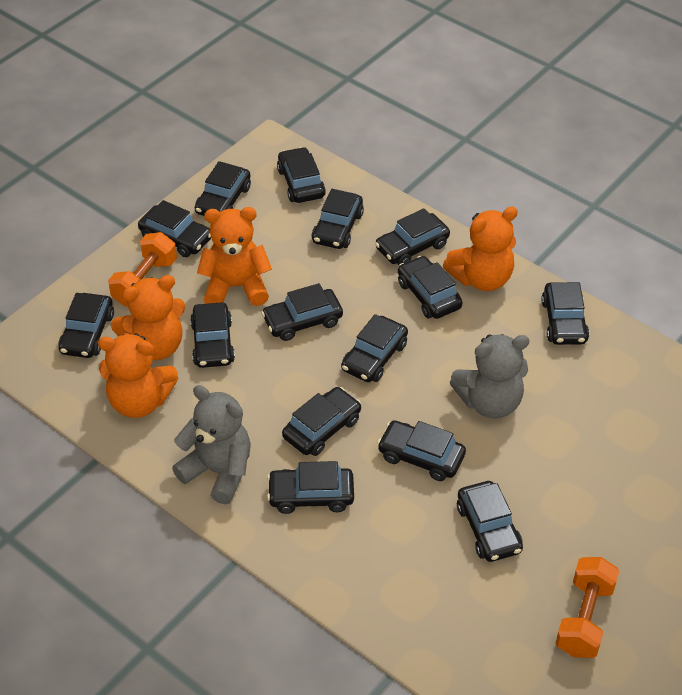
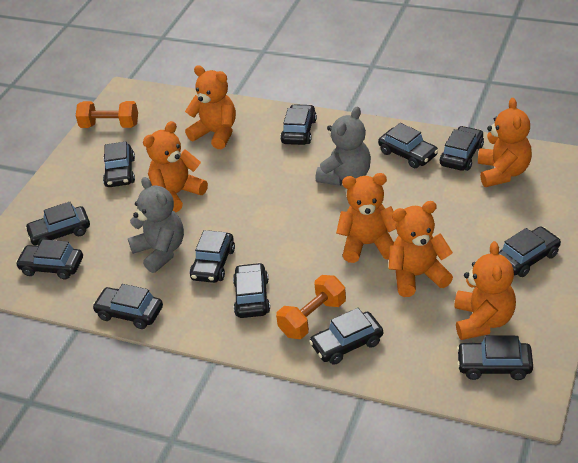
black car: [58,293,114,358] [138,200,211,257] [190,302,235,368] [195,161,251,216] [261,283,343,341] [267,461,354,514] [277,147,326,203] [282,387,361,456] [312,189,364,249] [341,314,408,382] [375,208,450,265] [377,420,466,481] [398,256,463,319] [457,481,523,562] [541,282,589,345] = 15 -> [16,239,83,280] [25,202,90,246] [92,284,163,329] [103,142,135,187] [190,230,235,283] [233,263,270,318] [280,104,317,145] [309,308,383,365] [378,123,438,168] [440,126,484,171] [457,336,533,380] [499,226,561,277] = 12
orange teddy bear: [98,333,178,418] [111,275,186,360] [197,207,272,306] [443,207,518,291] = 4 -> [143,121,208,213] [185,65,236,149] [336,173,396,263] [389,201,453,297] [454,241,516,340] [478,98,532,187] = 6

